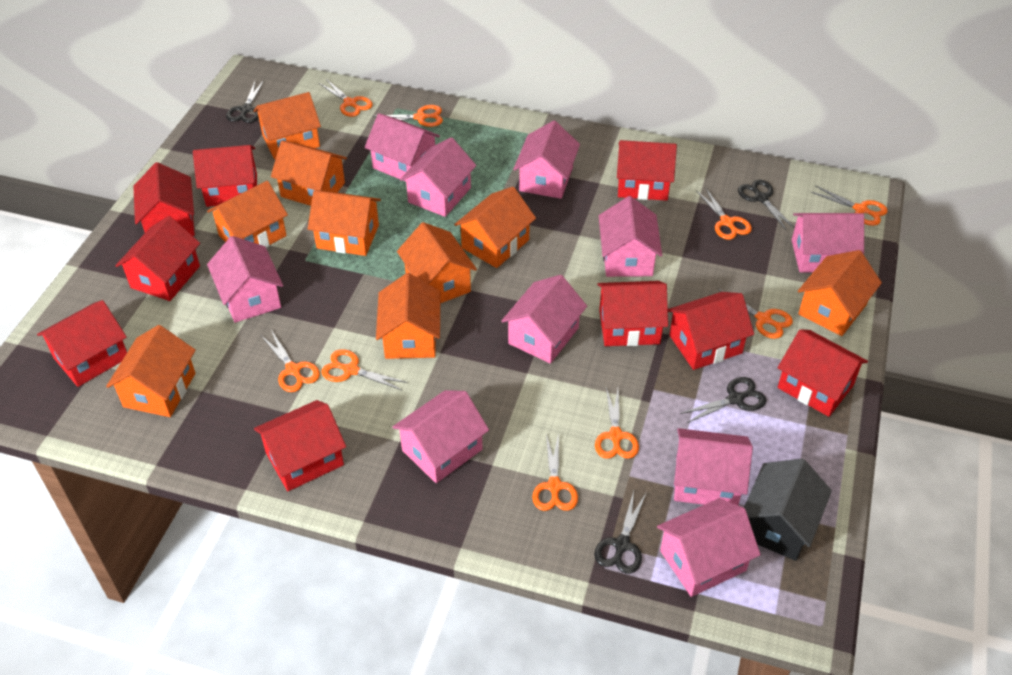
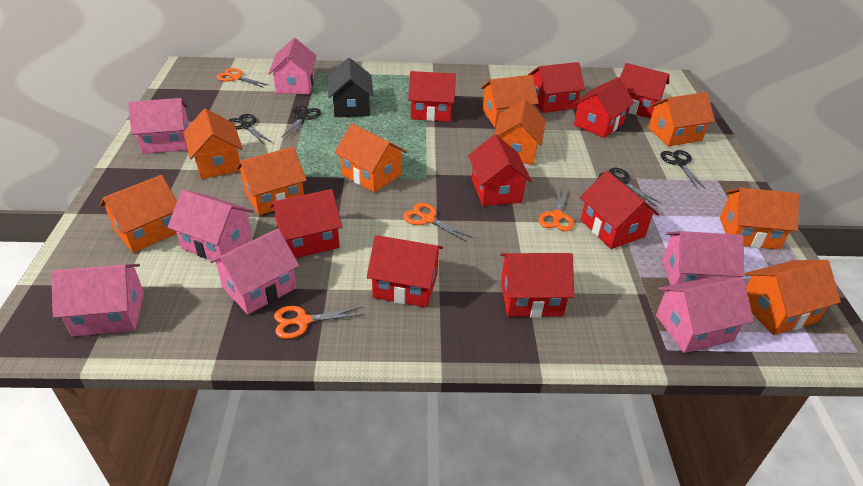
orange scissors: [261,330,320,392] [319,79,373,117] [321,349,408,391] [372,105,443,127] [532,433,578,511] [595,387,639,459] [696,187,752,240] [718,289,793,339] [811,185,887,226] = 9 -> [216,68,268,88] [274,306,364,339] [403,203,473,242] [539,186,574,231] = 4
pink house: [207,236,283,323] [365,113,440,182] [392,390,489,483] [400,137,476,217] [501,275,587,364] [514,121,580,199] [599,196,662,277] [657,498,761,597] [674,428,753,505] [792,213,864,272] = 10 -> [51,264,144,337] [128,98,189,154] [168,190,254,262] [210,229,300,315] [268,38,317,94] [656,276,754,353] [662,231,744,285] = 7

